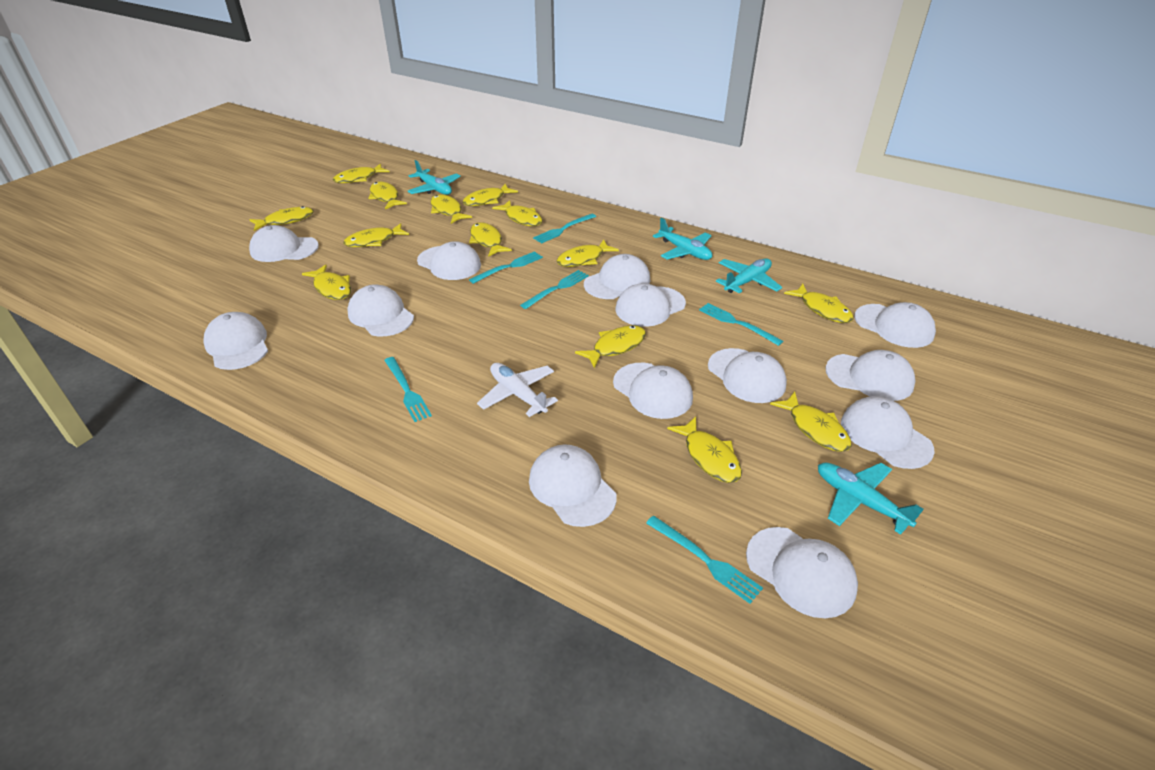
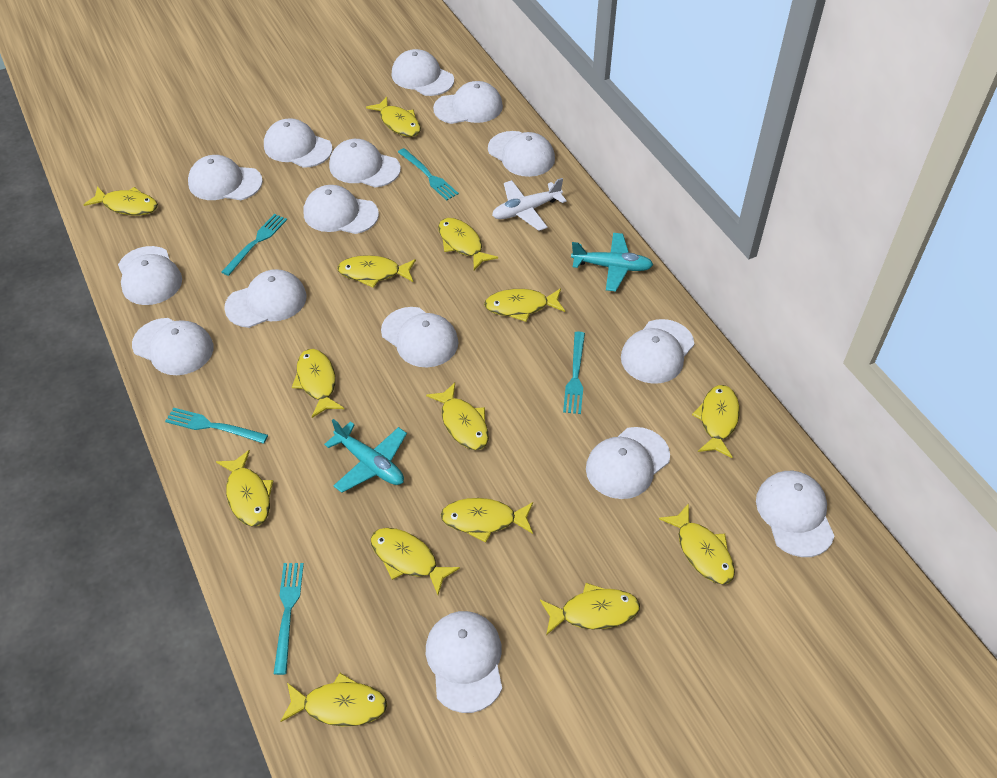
turquoise fork: [384,357,432,422] [469,251,543,284] [520,270,589,309] [533,214,596,244] [646,516,763,604] [699,303,783,346] = 6 -> [165,407,268,444] [222,214,287,276] [274,563,304,675] [398,148,459,200] [563,332,585,414] = 5
turquoise plane: [408,160,461,195] [653,218,712,260] [716,258,782,293] [818,463,924,535] = 4 -> [324,419,407,493] [571,233,653,291] = 2
white cap: [204,312,268,370] [249,225,319,262] [347,284,414,336] [417,241,481,280] [529,445,617,527] [584,254,650,299] [613,363,693,419] [616,283,686,327] [708,348,787,403] [746,527,858,618] [825,350,916,401] [841,396,935,469] [854,302,936,348] = 13 -> [118,246,182,305] [132,318,213,375] [188,155,263,200] [224,269,307,328] [264,118,332,168] [304,185,379,234] [329,139,401,187] [381,307,458,367] [391,49,454,96] [426,611,502,713] [433,81,503,124] [488,131,555,177] [586,427,670,499] [621,319,694,384] [756,471,835,557] = 15

